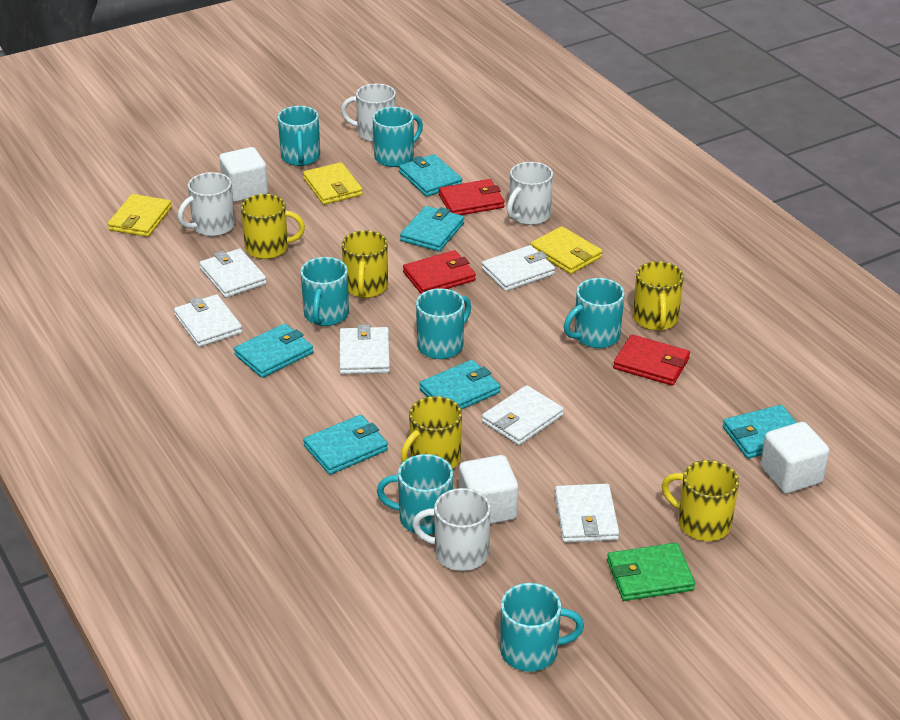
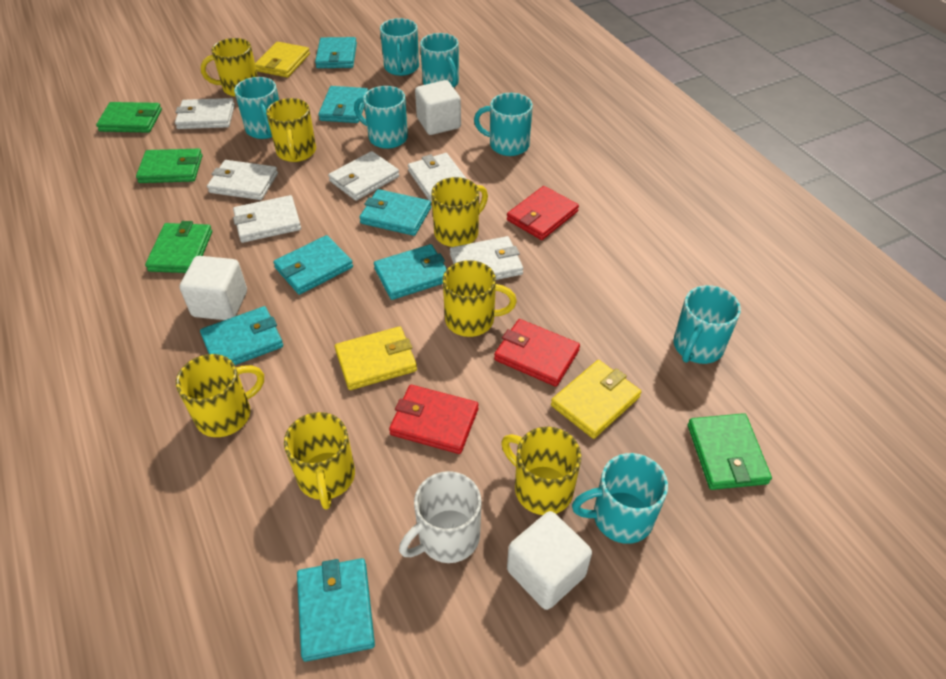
green wallet: [607,543,695,601] = 1 -> [96,102,162,133] [136,149,202,183] [145,221,212,273] [688,413,772,490] = 4
turquoise wallet: [234,323,313,378] [303,415,388,475] [399,154,462,197] [400,206,464,252] [419,360,501,410] [723,405,797,459] = 6 -> [200,306,283,365] [273,235,353,295] [297,558,375,662] [315,37,357,68] [318,86,368,123] [359,189,431,236] [374,244,447,300] = 7
white mug: [178,172,235,236] [341,84,396,142] [412,488,491,571] [507,162,553,225] = 4 -> [399,471,482,563] = 1
yellow mug: [241,194,305,259] [342,230,388,298] [401,396,462,469] [633,261,684,331] [662,460,739,541] = 5 -> [176,354,264,437] [201,38,258,97] [266,98,316,162] [284,412,355,510] [431,177,488,247] [443,260,517,337] [501,427,581,515] = 7

